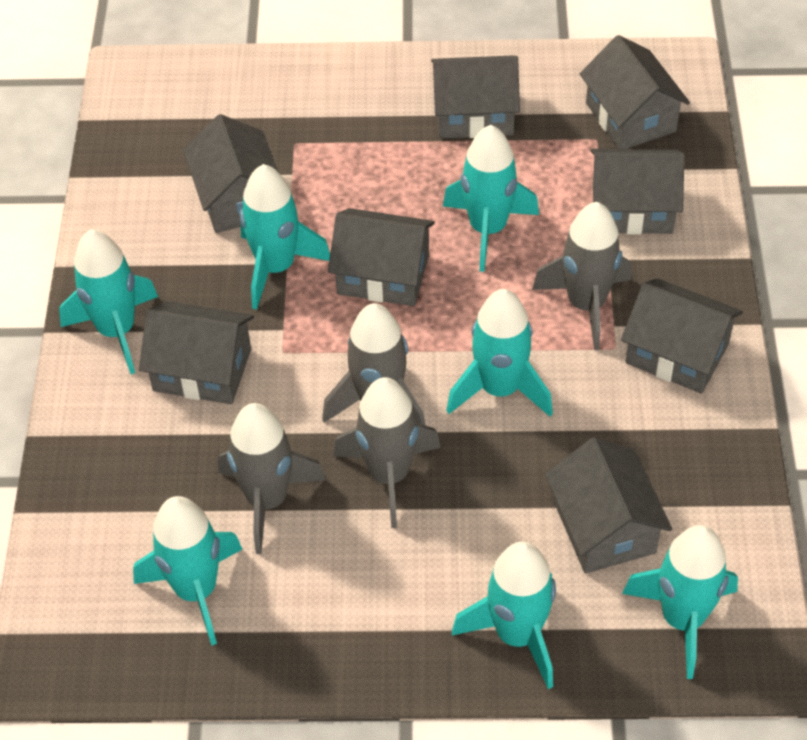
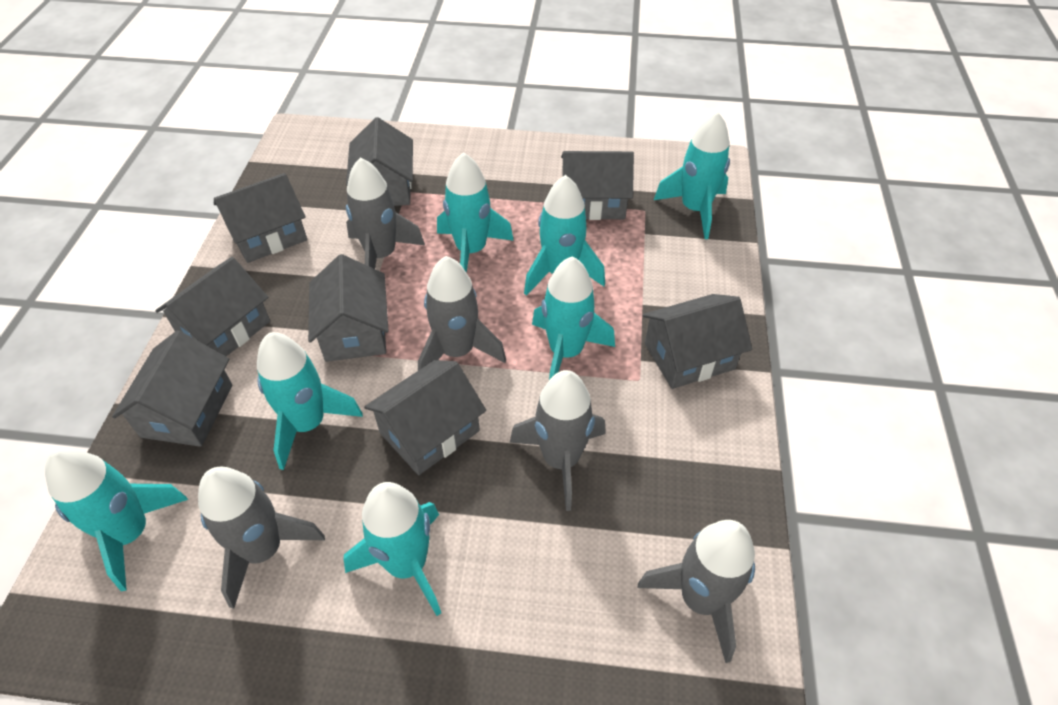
grey rocket: [218,403,326,554] [322,303,426,426] [333,377,441,528] [532,202,631,350] = 4 -> [198,466,325,609] [346,157,425,269] [418,256,506,370] [510,370,606,511] [637,520,755,663] = 5

